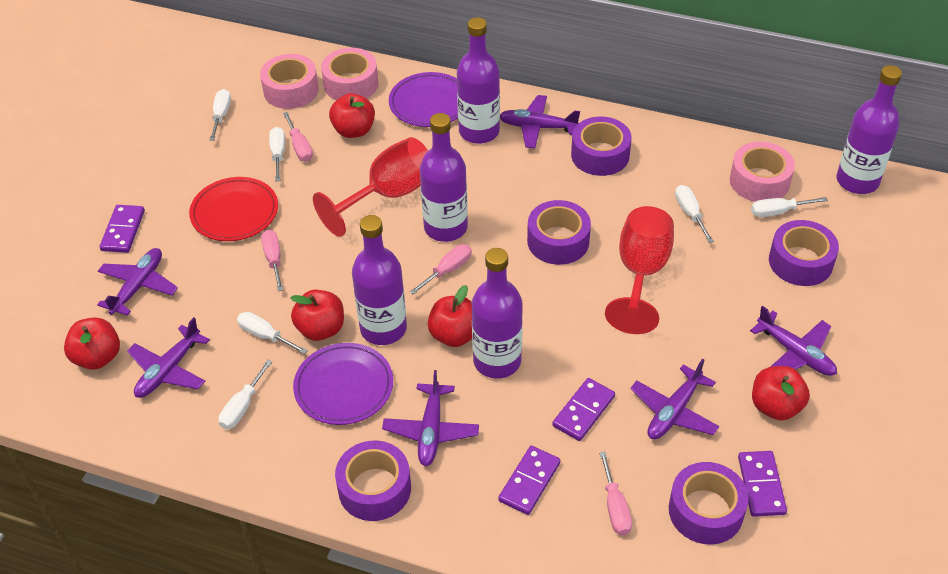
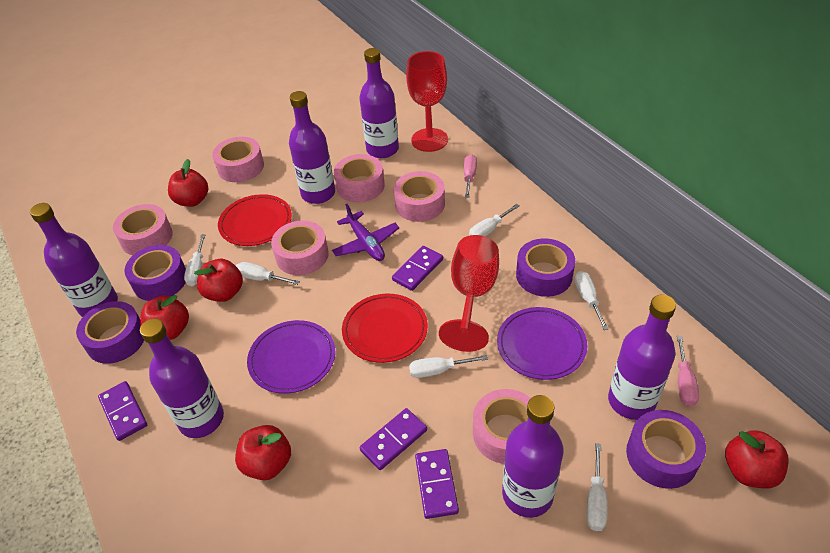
pink screwdriver: [261,229,283,291] [283,112,313,162] [410,244,472,295] [599,451,632,535] = 4 -> [464,154,477,198] [677,336,699,407] = 2
pink tape: [260,54,319,109] [321,48,379,100] [730,142,795,202] = 3 -> [113,204,173,255] [212,137,264,182] [271,221,329,275] [334,154,385,202] [394,171,445,222] [473,389,531,464] = 6
purple bottle: [352,215,407,345] [420,113,468,242] [457,17,500,144] [472,248,523,379] [837,65,902,194] = 5 -> [30,203,118,317] [140,319,224,438] [289,91,335,204] [359,48,399,158] [502,395,563,518] [608,295,676,420] = 6
purple plane: [97,248,178,316] [127,317,210,398] [382,370,479,466] [500,95,580,149] [630,359,719,440] [750,306,837,376] = 6 -> [332,204,399,261] = 1
purple tape: [335,441,411,521] [527,200,591,265] [571,117,632,176] [669,462,749,545] [769,220,839,286] = 5 -> [76,301,144,364] [124,245,186,301] [516,238,575,297] [626,410,706,489] = 4
red plate: [189,177,278,241] = 1 -> [218,194,292,246] [342,294,428,363] = 2

